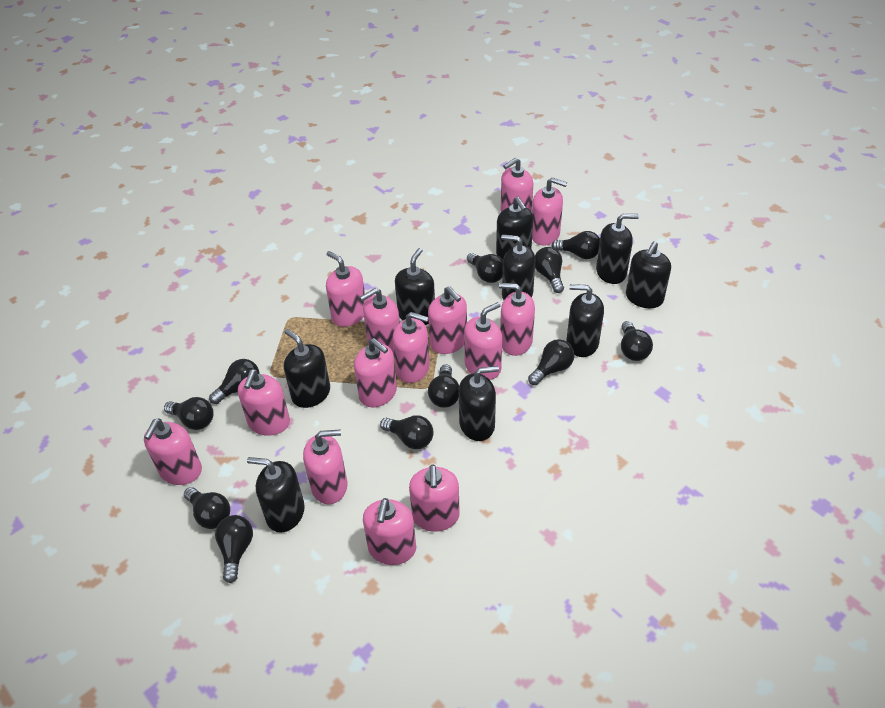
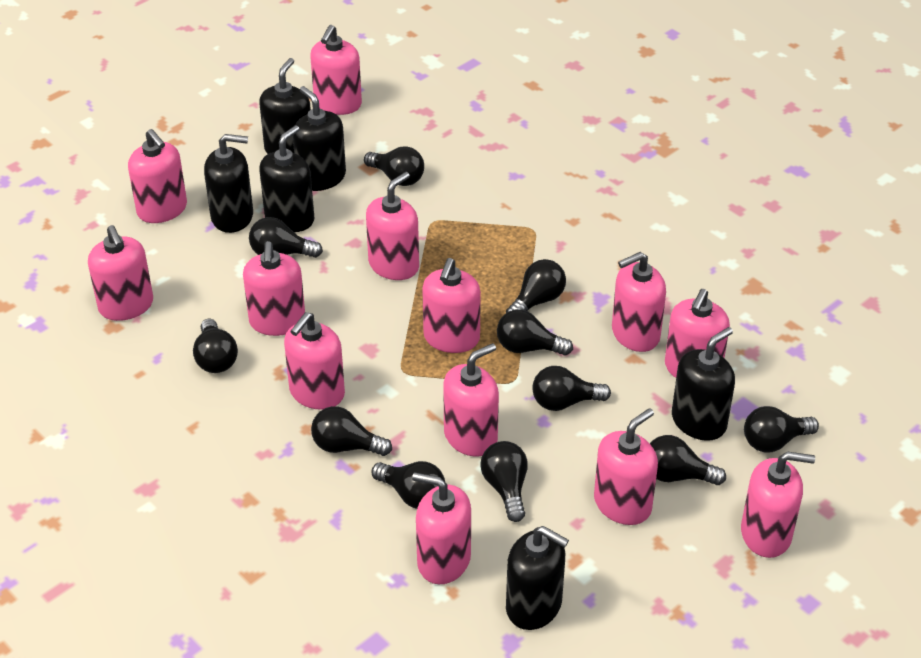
black soap dispenser: [247,457,305,533] [284,329,330,408] [395,248,435,325] [459,366,499,441] [496,197,533,259] [501,234,535,300] [566,284,604,357] [596,214,639,284] [626,241,671,308] = 9 -> [204,134,253,233] [259,58,311,154] [259,125,314,232] [293,86,346,191] [506,526,569,630] [672,327,735,441] = 6
pink soap dispenser: [144,418,202,485] [238,369,290,436] [303,429,347,504] [326,251,366,327] [354,338,397,407] [360,288,400,356] [363,498,416,565] [393,312,430,383] [409,464,460,532] [428,286,467,354] [464,302,502,380] [499,283,535,356] [501,158,533,212] [532,177,567,246] = 14 -> [88,225,153,321] [128,129,187,223] [243,241,305,336] [284,312,345,410] [310,25,362,115] [366,172,419,280] [412,472,471,584] [422,258,481,353] [443,343,499,456] [594,408,658,525] [612,252,666,352] [665,289,730,378] [741,452,815,558] = 13

